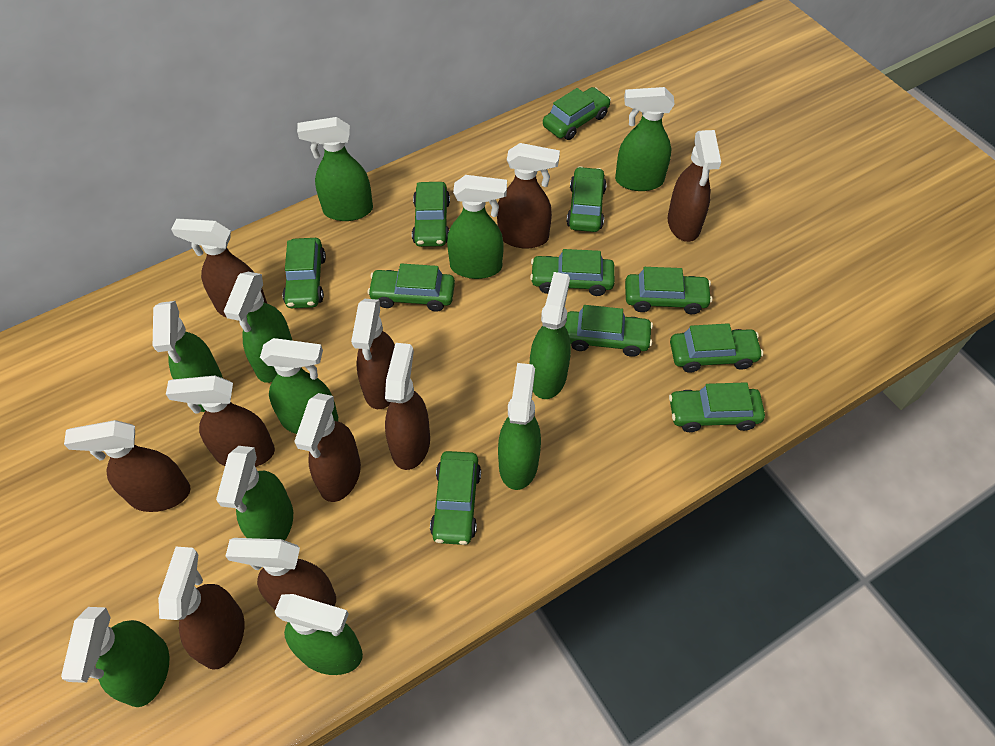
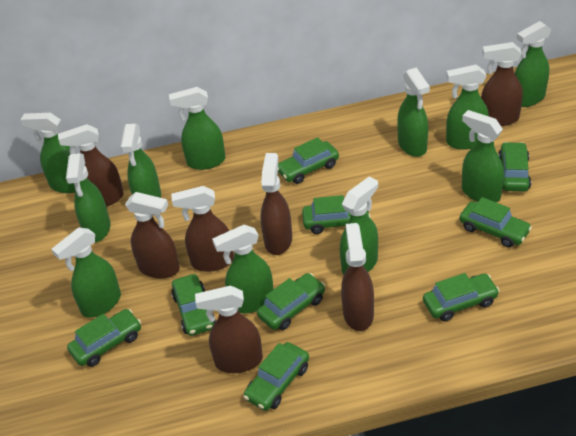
brown spray bottle: [64,420,191,512] [158,547,244,670] [166,375,275,467] [171,219,267,318] [225,538,336,610] [294,393,361,502] [351,299,395,409] [385,343,430,470] [497,143,560,249] [668,130,721,242] = 10 -> [58,124,124,207] [125,192,180,279] [171,186,234,272] [195,286,263,373] [260,153,292,255] [341,223,374,331] [481,42,523,126] = 7
green car: [282,238,326,308] [367,263,455,312] [412,182,450,247] [430,451,481,545] [530,249,615,296] [543,87,611,140] [565,305,653,357] [566,166,607,232] [625,267,712,314] [669,382,765,432] [670,323,763,373] = 11 -> [67,309,141,367] [171,274,216,336] [243,342,309,411] [257,273,325,330] [278,137,339,184] [302,195,371,234] [423,273,500,321] [460,197,532,248] [498,142,531,191] = 9

